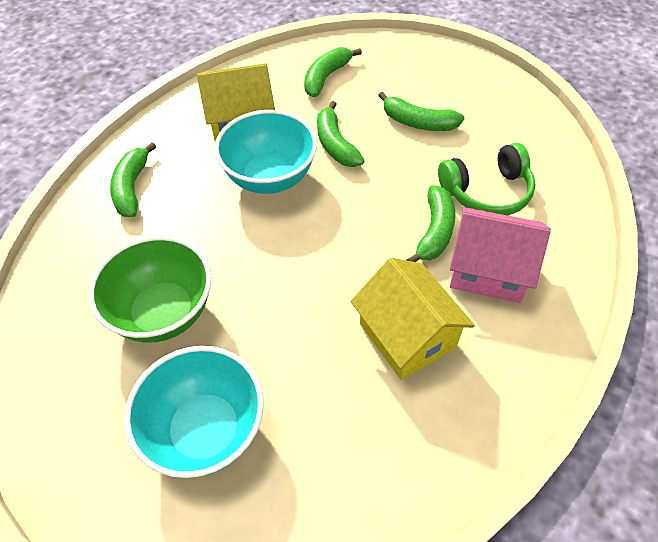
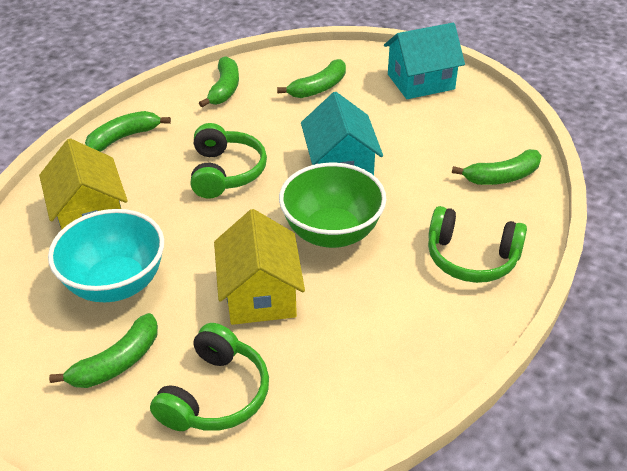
green headphones: [438,143,535,215] = 1 -> [150,323,269,431] [191,123,267,199] [428,206,527,283] = 3
pink house: [450,207,551,303] = 1 -> none = 0
turquoise bowl: [124,346,264,478] [214,110,317,194] = 2 -> [48,209,164,302] = 1
turquoise house: none = 0 -> [301,92,383,175] [384,23,465,99] = 2

